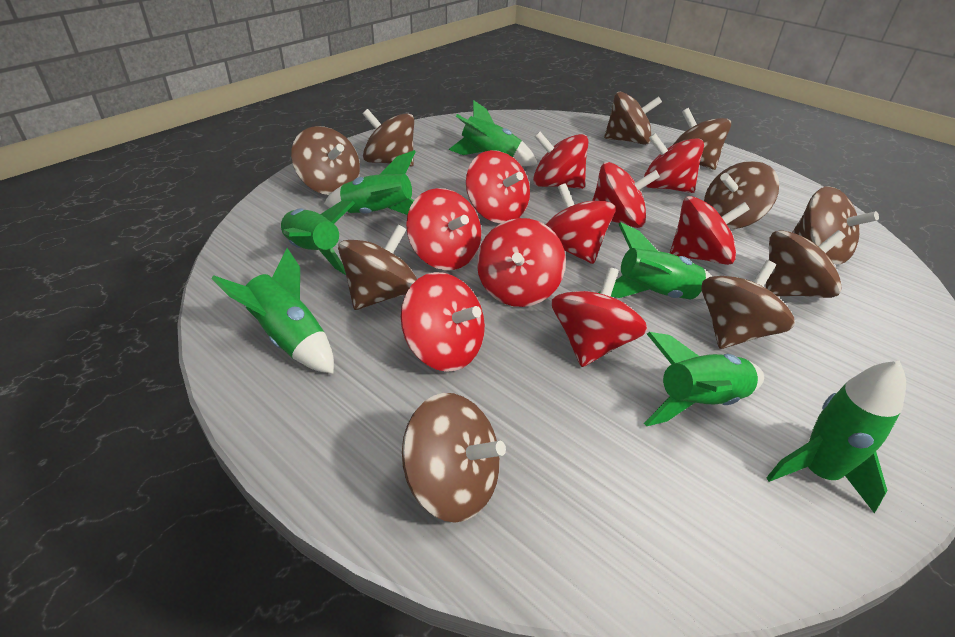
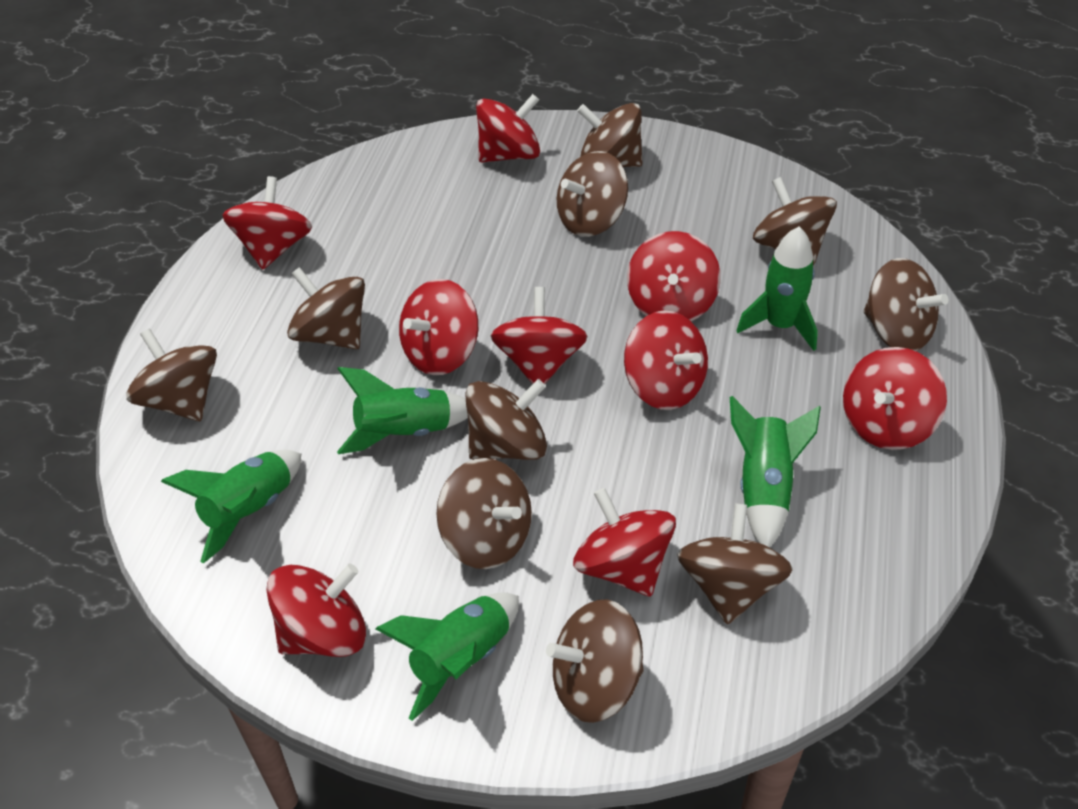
green rocket: [211,248,334,374] [280,201,355,275] [324,150,416,215] [448,100,538,166] [598,222,713,299] [644,332,764,426] [766,361,906,513] = 7 -> [161,450,301,563] [337,367,468,454] [375,593,519,721] [730,396,821,548] [736,226,818,351] = 5
red spinning top: [401,272,485,372] [406,188,481,270] [466,150,530,224] [477,218,566,307] [533,131,588,189] [546,183,615,264] [552,267,648,367] [592,162,660,228] [644,133,704,193] [670,196,750,265] = 10 -> [223,176,312,270] [266,564,366,657] [399,279,478,375] [476,94,540,163] [491,287,588,384] [573,488,676,597] [624,310,708,410] [627,231,721,321] [843,347,947,450] = 9

